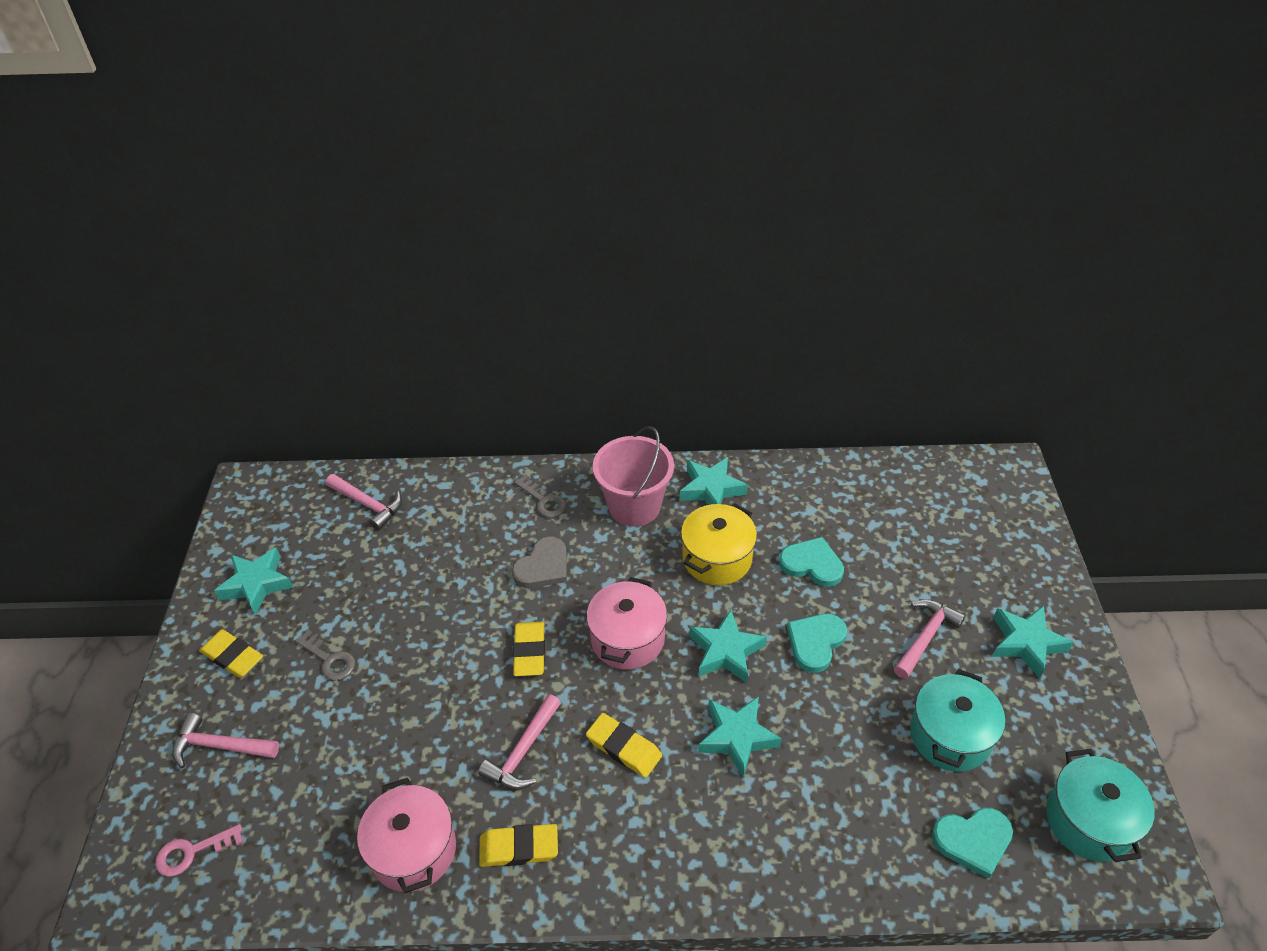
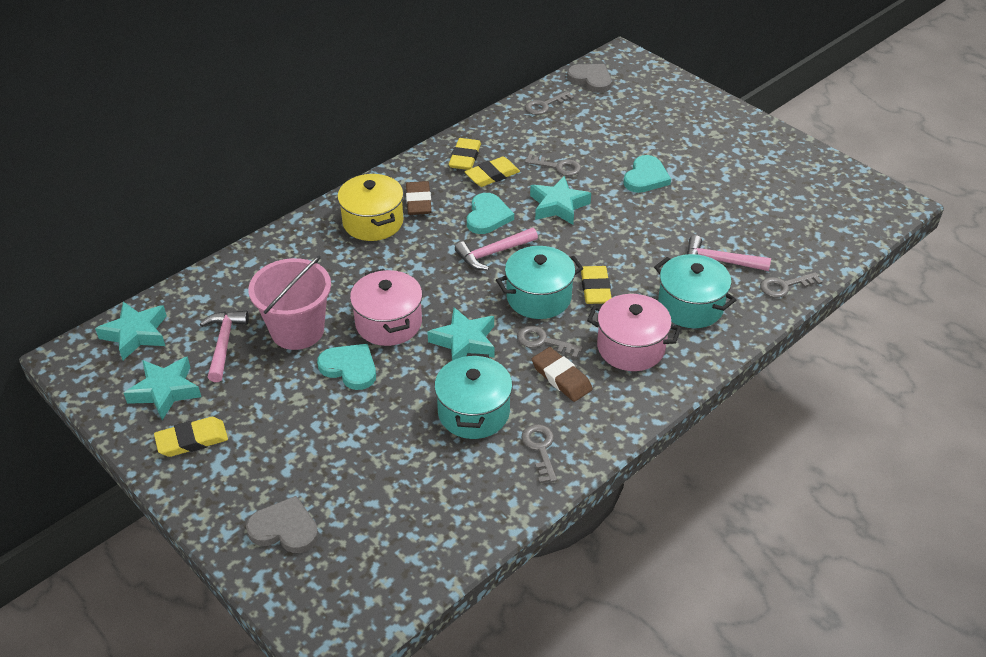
brown eraser: none = 0 -> [406,181,432,215] [532,347,593,402] = 2
grey heart: [512,536,567,588] = 1 -> [246,496,319,553] [567,64,612,93] = 2
grey key: [295,630,355,681] [514,474,566,517] = 2 -> [517,326,583,359] [521,424,557,483] [525,91,574,115] [525,154,581,176] [760,272,822,298] = 5
pink hammer: [172,713,279,768] [326,474,402,530] [478,694,561,790] [894,599,966,679] = 4 -> [200,311,249,382] [455,228,538,270] [687,235,771,271] = 3
pink key: [155,824,243,877] = 1 -> none = 0
turquoise pot: [910,669,1005,772] [1046,749,1155,862] = 2 -> [434,353,512,439] [496,246,583,319] [654,254,736,328] = 3
turquoise star: [214,548,293,615] [680,457,748,505] [689,609,767,683] [698,696,782,778] [992,605,1074,678] = 5 -> [95,302,167,360] [124,356,201,420] [427,307,494,361] [530,176,591,225] = 4

